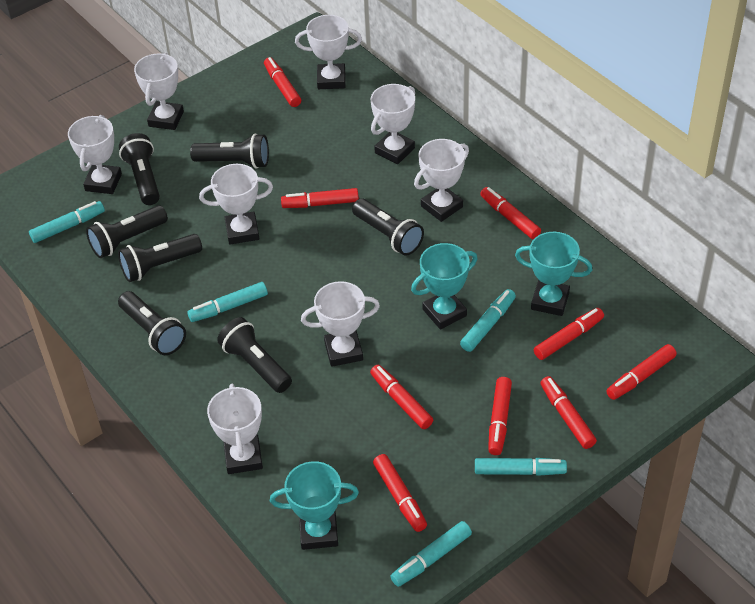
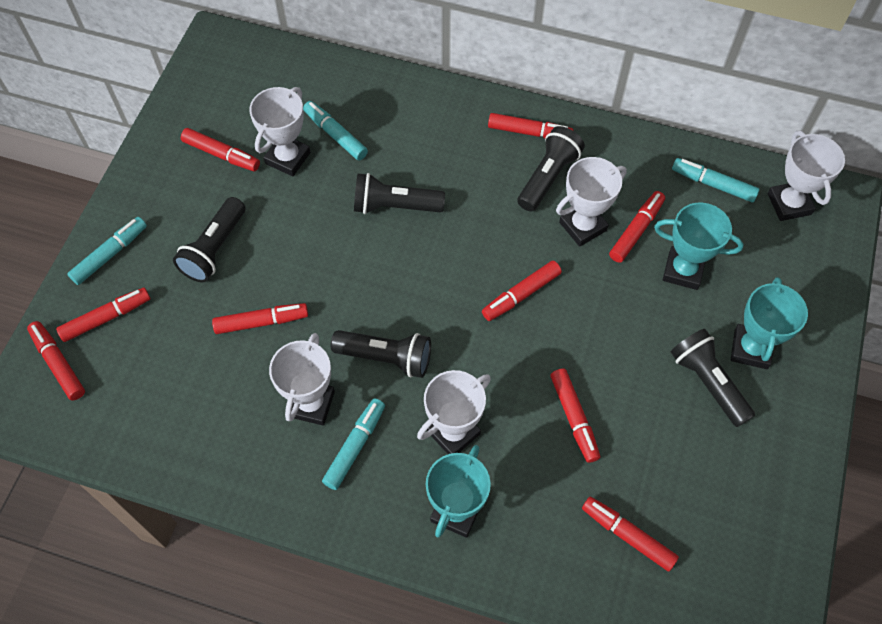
black flashlight: [86,205,168,258] [118,234,202,282] [118,291,186,355] [119,133,160,205] [190,134,269,169] [217,317,292,393] [352,199,424,256] = 7 -> [173,197,245,282] [331,330,431,378] [354,173,445,214] [517,126,585,212] [671,329,755,427] = 5
turquoise marker: [29,201,105,243] [187,282,268,322] [390,521,472,587] [460,289,516,352] [475,458,567,476] = 5 -> [67,217,147,285] [303,101,368,160] [322,398,385,490] [672,158,760,202] = 4
white trophy: [68,115,122,194] [134,53,184,130] [199,164,273,244] [207,384,263,474] [295,15,362,89] [301,281,380,367] [370,84,415,164] [414,139,469,222] = 8 -> [249,87,311,176] [269,333,335,425] [417,370,491,454] [556,157,627,246] [768,131,845,221] = 5

